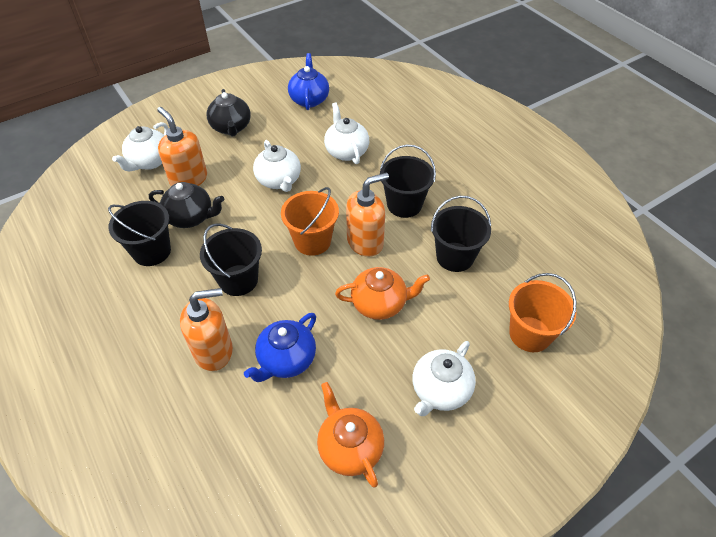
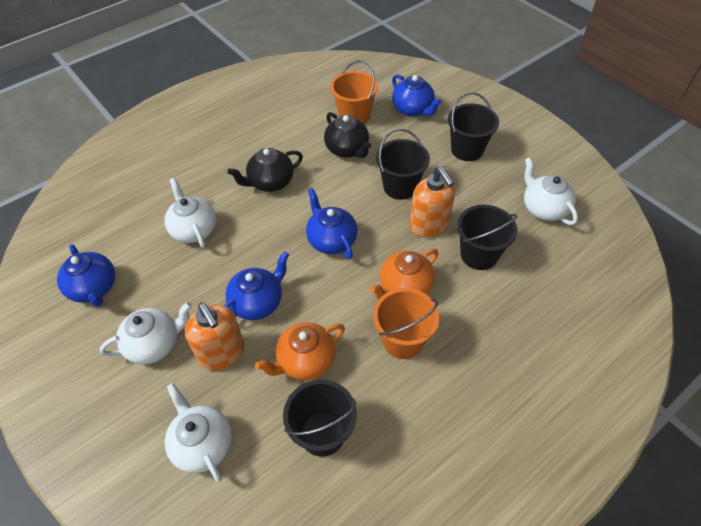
blue teapot: [244,313,316,382] [288,53,329,110] = 2 -> [57,244,115,307] [224,252,289,320] [306,188,357,259] [392,74,442,117] = 4
orange soap dispenser: [157,107,207,186] [180,288,233,371] [346,172,389,257] = 3 -> [185,302,245,371] [410,166,455,238] = 2

